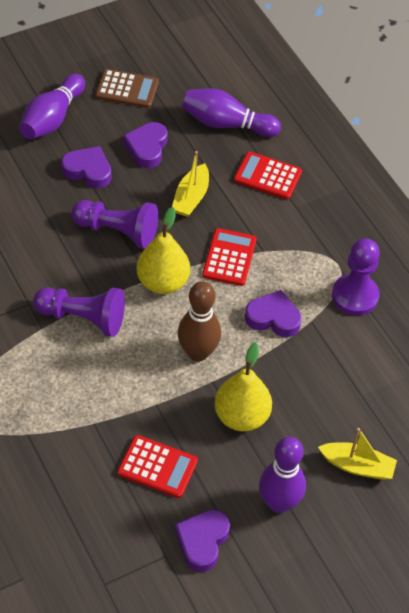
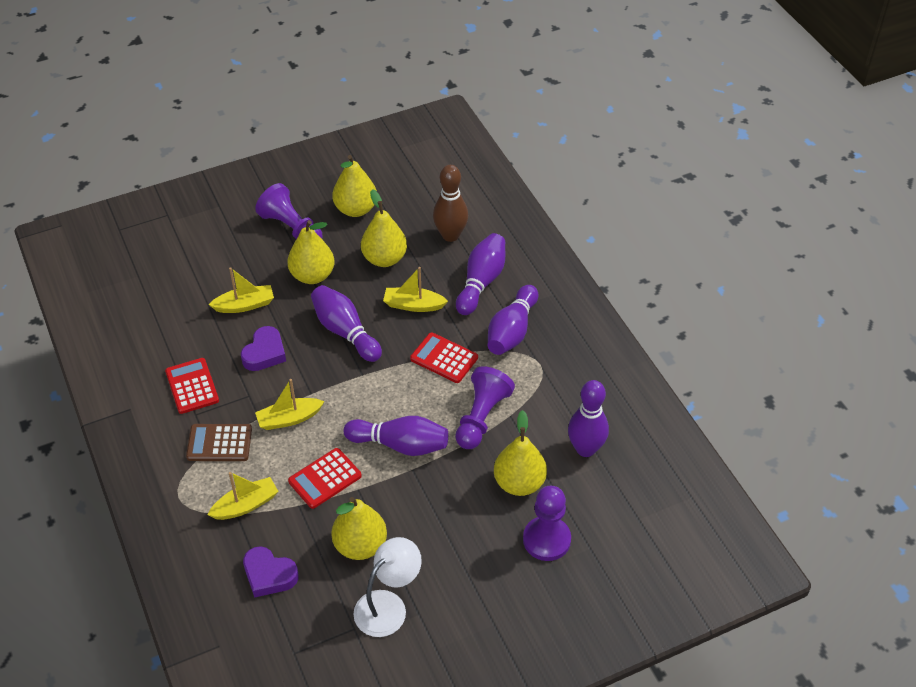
purple bowling pin: [19,74,85,139] [182,88,281,137] [259,437,306,513] = 3 -> [311,285,382,362] [344,416,448,456] [456,233,505,315] [488,285,538,355] [568,380,609,457] = 5
purple heart: [61,146,111,189] [123,122,168,168] [175,510,230,572] [245,290,301,337] = 4 -> [241,326,286,371] [243,546,299,598] = 2
white lamp: none = 0 -> [353,537,422,637] = 1
yellow boat: [172,151,209,217] [318,428,397,480] = 2 -> [208,472,279,520] [209,268,274,313] [255,379,325,430] [383,267,448,312] = 4
yellow pear: [136,207,190,294] [215,342,272,431] = 2 -> [287,220,335,284] [331,497,387,560] [332,155,377,217] [361,189,407,267] [494,410,547,496] = 5

